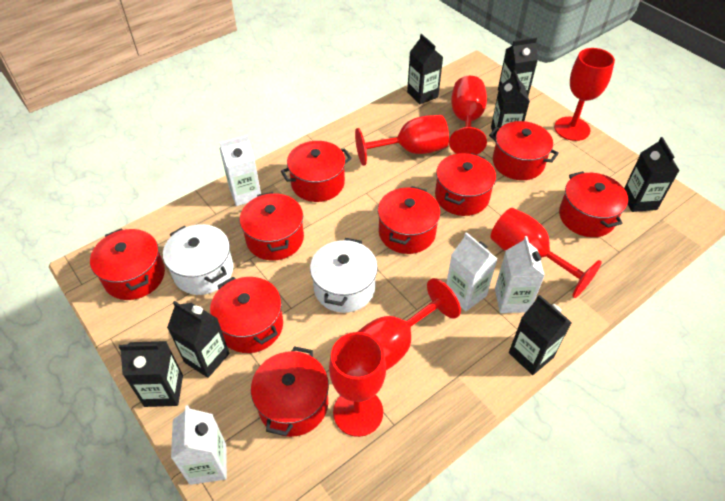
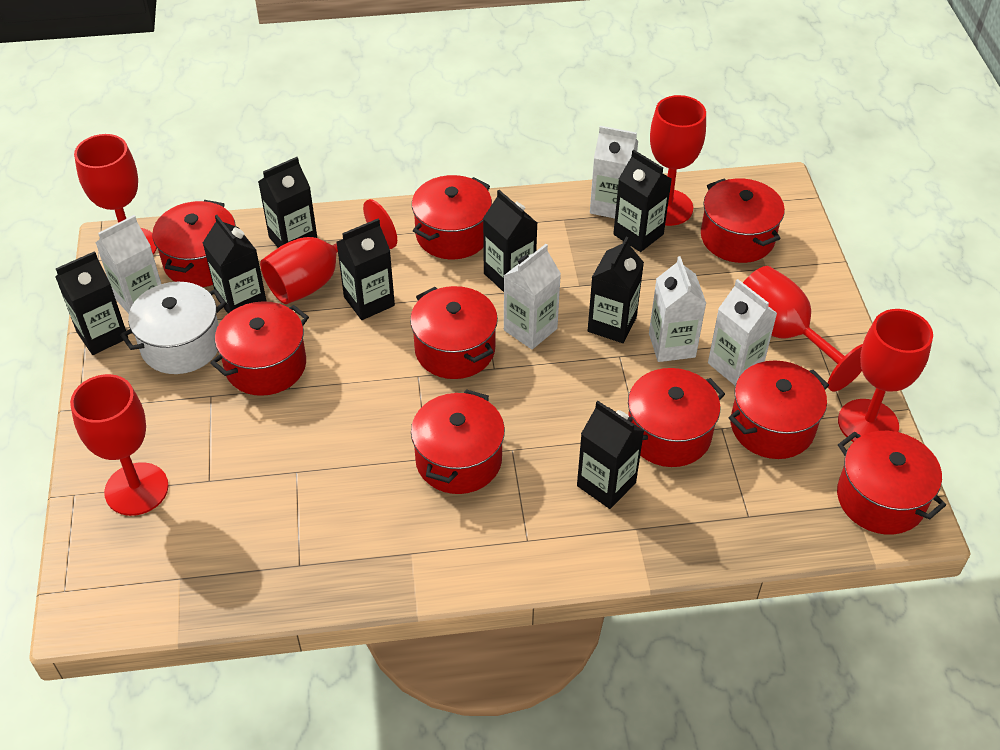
black carton: [118,341,183,407] [167,301,229,378] [407,34,443,105] [491,71,530,142] [498,38,538,96] [509,295,572,375] [624,137,680,212] = 7 -> [56,251,128,355] [203,215,267,313] [258,157,317,248] [337,219,395,320] [483,190,537,292] [577,401,644,509] [588,237,644,343] [613,150,672,252] = 8
white carton: [171,405,227,485] [219,135,261,206] [446,232,497,311] [495,236,545,313] = 4 -> [96,215,161,314] [504,244,561,349] [590,126,638,219] [649,256,706,362] [708,279,777,385] = 5
white pot: [163,224,234,295] [310,238,378,313] = 2 -> [120,282,227,374] = 1

